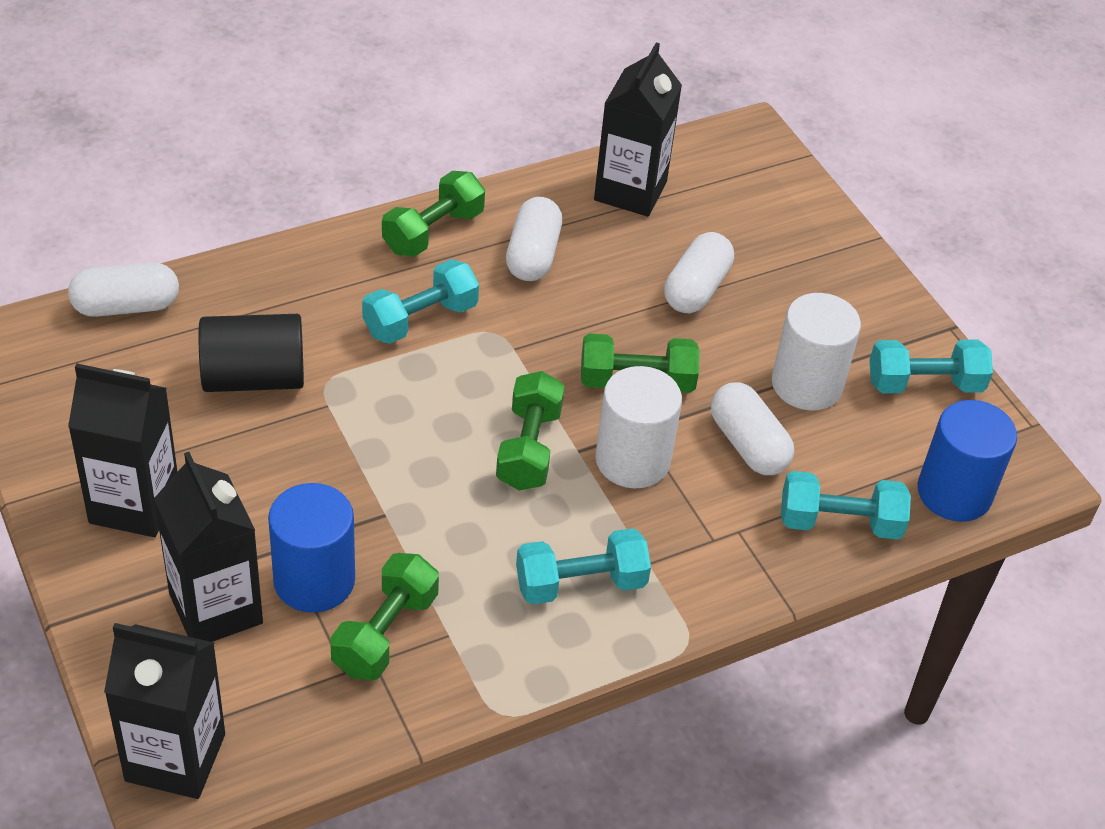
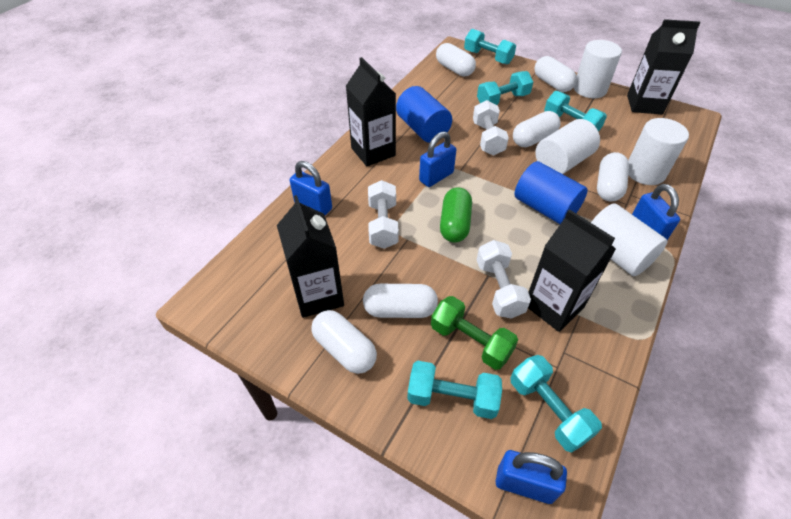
black cylinder: [198,314,304,392] = 1 -> none = 0
blue padlock: none = 0 -> [290,161,332,215] [419,131,456,187] [496,450,567,504] [632,184,680,240] = 4
green capsule: none = 0 -> [440,188,472,242] = 1
green dumbbell: [330,553,439,680] [382,171,485,257] [496,371,565,491] [581,333,700,393] = 4 -> [431,296,518,370] = 1
turquoise dumbbell: [362,259,479,344] [516,528,651,605] [781,471,911,540] [869,340,993,393] = 4 -> [407,361,502,419] [464,29,516,64] [477,71,533,105] [510,355,602,453] [544,91,607,132] = 5
white capsule: [68,262,179,317] [506,197,562,281] [664,232,734,313] [711,382,794,475] = 4 -> [311,310,377,374] [363,284,438,318] [436,43,476,76] [513,111,561,147] [534,56,577,92] [597,152,629,202] = 6
white cylinder: [595,366,682,489] [772,293,861,410] = 2 -> [535,119,600,174] [574,40,622,98] [591,203,668,276] [628,118,689,185] = 4
white dumbbell: none = 0 -> [368,180,399,249] [473,100,509,155] [477,240,531,319] = 3

